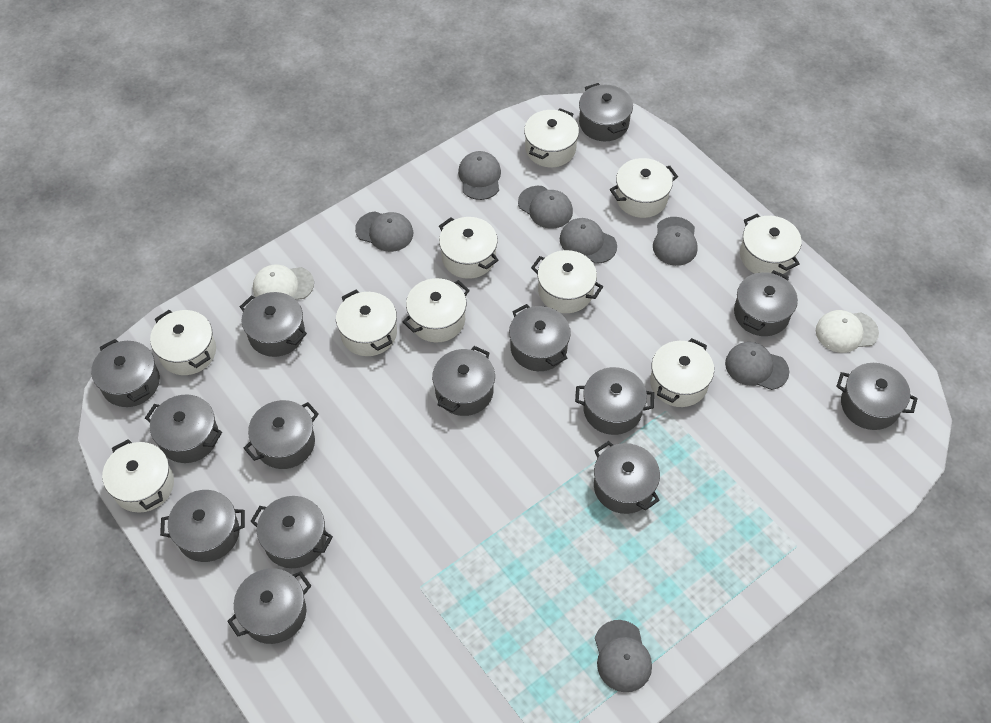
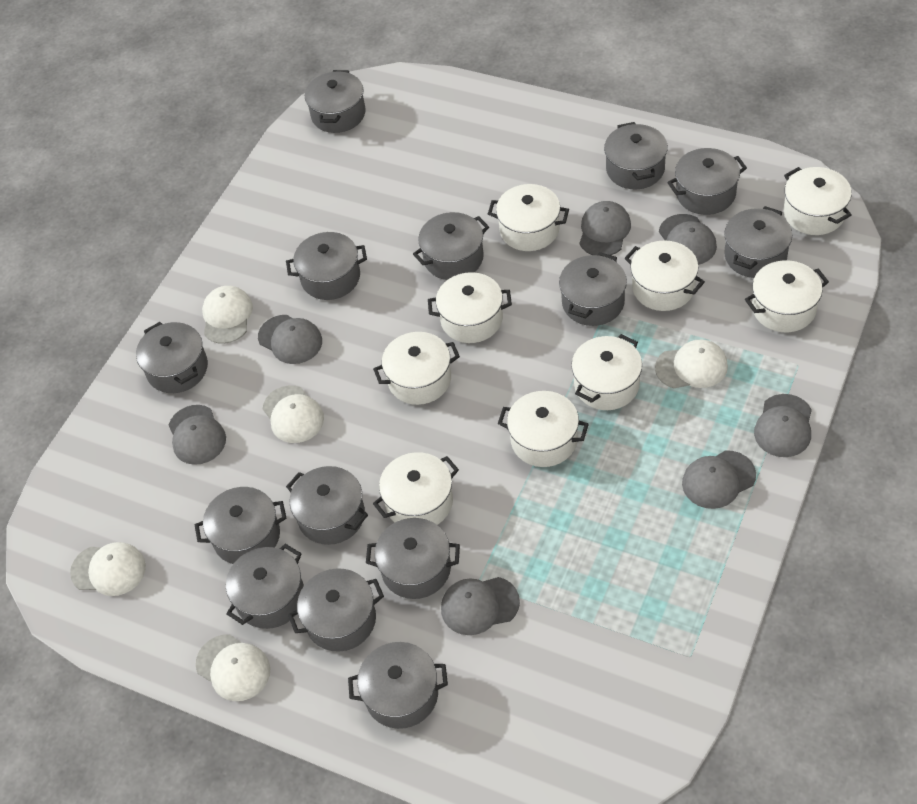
white cap: [253,265,314,300] [816,310,879,353] = 2 -> [70,542,146,596] [196,634,270,701] [202,286,253,344] [263,385,324,443] [655,340,728,388] = 5
white pot: [102,439,174,513] [150,310,216,375] [336,290,397,356] [403,278,470,342] [439,217,499,279] [524,108,579,167] [531,250,603,313] [610,158,678,218] [650,338,714,407] [740,214,802,274] = 10 -> [373,332,460,405] [373,452,459,525] [428,272,512,343] [488,184,569,251] [498,391,589,467] [571,334,642,410] [625,240,705,311] [745,260,829,332] [784,167,852,235] = 9

